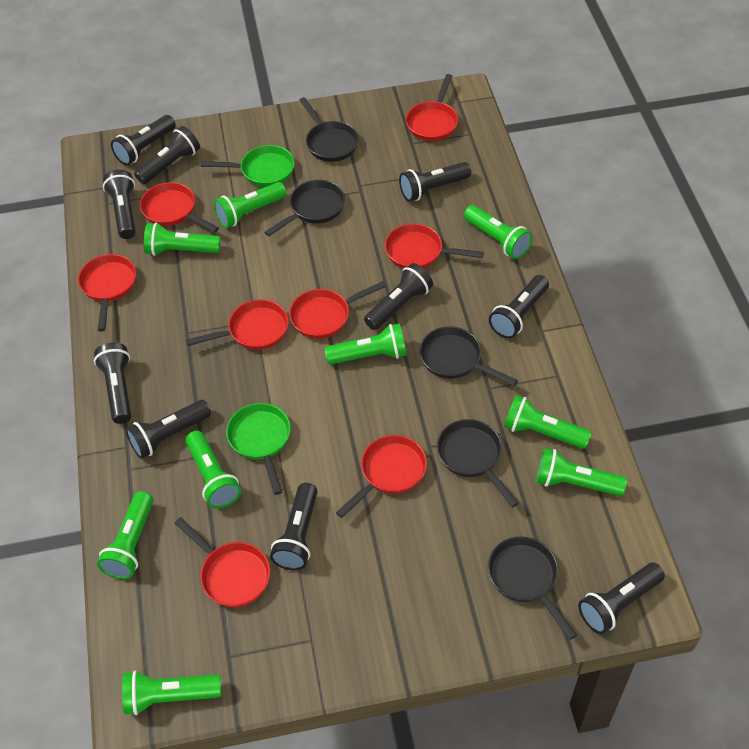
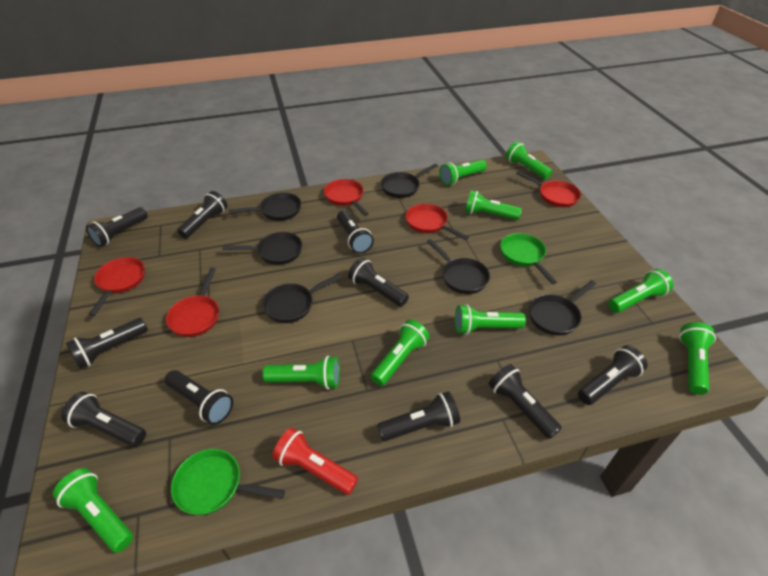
black pan: [264,180,345,236] [299,97,359,162] [420,326,518,386] [437,419,519,508] [488,536,577,640] = 5 -> [222,232,302,265] [228,193,301,221] [262,273,342,323] [381,164,438,198] [427,239,490,294] [529,280,596,336] = 6
red flashlight: none = 0 -> [272,428,358,495] = 1
red pan: [78,254,136,331] [140,182,219,232] [175,517,270,608] [186,299,289,350] [289,281,387,339] [336,435,427,518] [385,224,484,269] [406,74,458,141] = 8 -> [89,257,145,316] [166,267,219,337] [324,179,368,216] [405,204,469,240] [516,171,581,207] = 5

